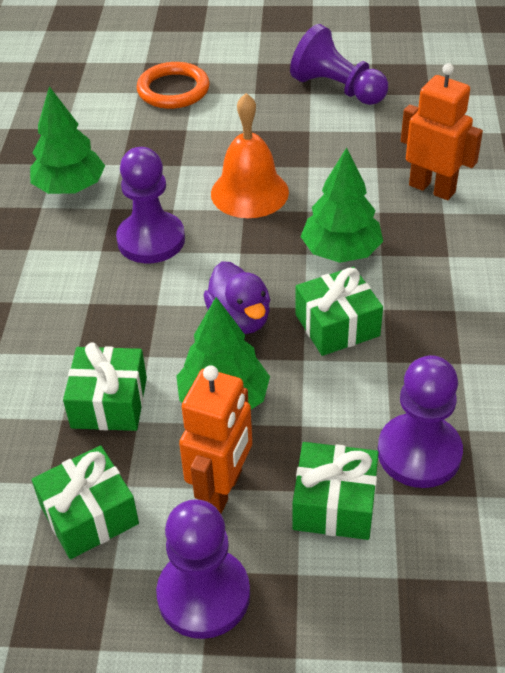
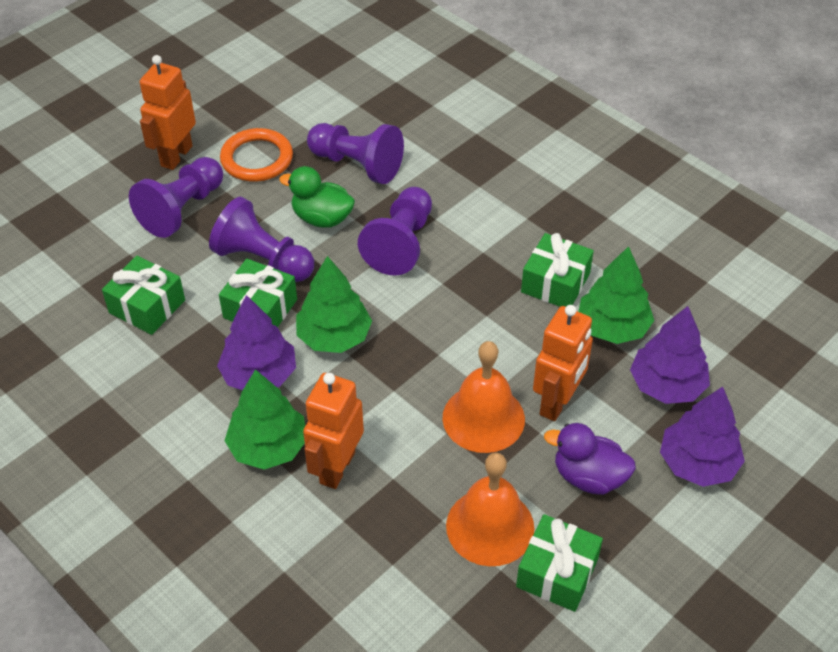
green duck: none = 0 -> [279,166,355,228] = 1
orange bell: [211,93,289,218] = 1 -> [442,341,525,453] [446,453,535,566] = 2
orange robot: [179,365,252,514] [401,63,483,200] = 2 -> [140,55,196,170] [303,373,364,489] [533,305,593,421] = 3
purple tree: none = 0 -> [217,295,296,390] [630,306,710,404] [660,387,745,487] = 3

